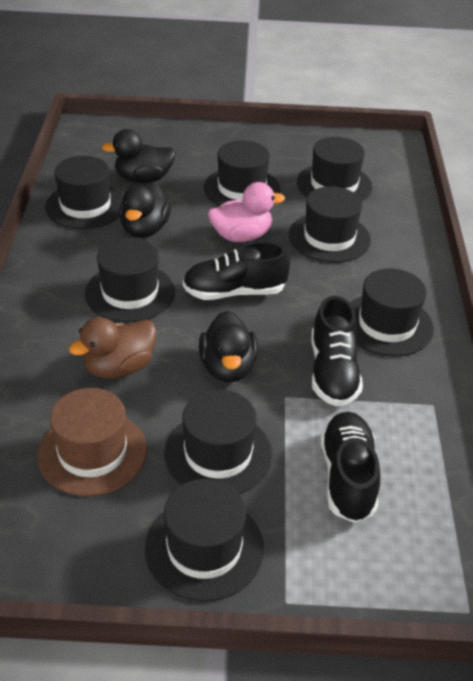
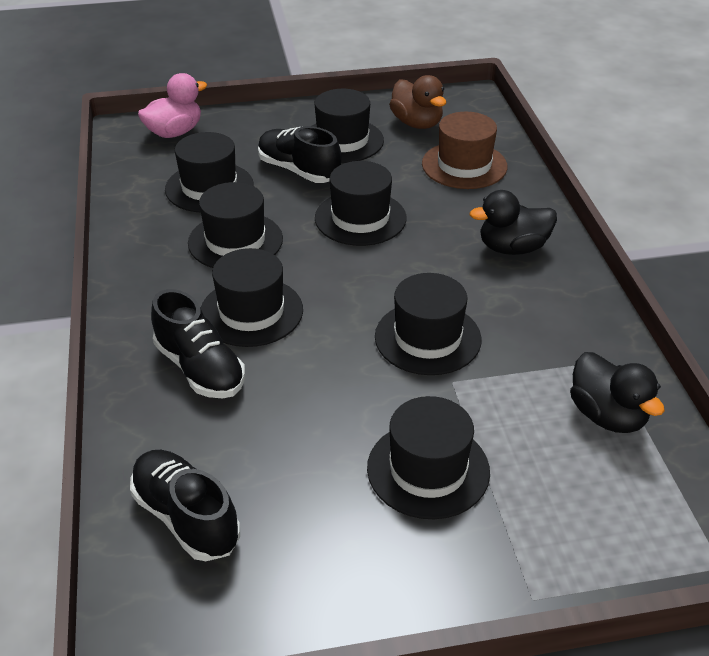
black duck: [102,129,176,183] [119,182,171,238] [199,311,258,383] = 3 -> [470,190,557,255] [570,352,665,433] = 2
black hat: [45,156,123,229] [85,237,175,322] [145,479,264,602] [164,389,272,494] [204,140,280,206] [289,186,371,263] [297,137,372,201] [350,268,434,357] = 8 -> [165,132,253,212] [188,182,283,268] [201,248,303,347] [312,89,384,163] [315,161,407,246] [367,396,490,519] [375,273,482,375] = 7

